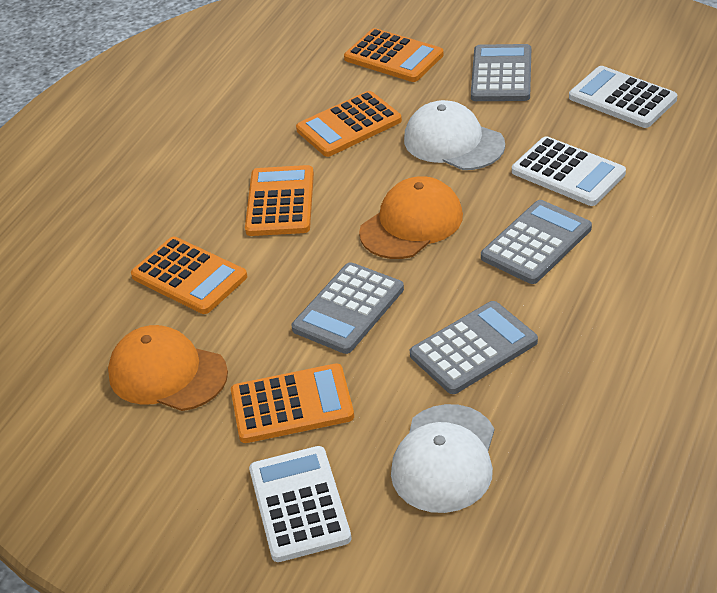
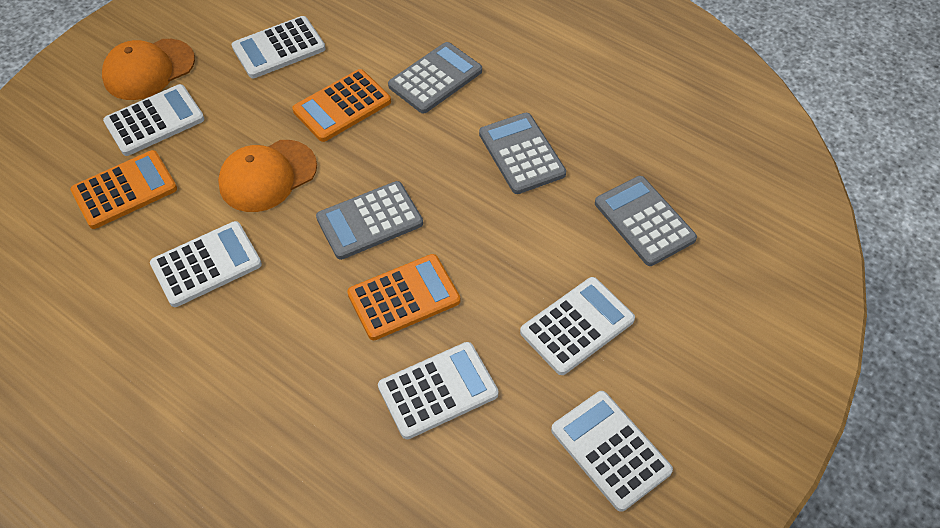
orange calculator: [131,237,247,314] [231,363,354,443] [245,165,314,236] [296,91,402,157] [344,28,444,82] = 5 -> [70,150,177,229] [292,69,391,142] [347,254,460,340] = 3
white calculator: [249,446,351,562] [512,136,626,206] [569,66,677,128] = 3 -> [103,84,204,156] [150,221,262,307] [232,16,326,78] [378,342,498,439] [520,277,635,375] [551,391,673,512] = 6
white cap: [391,404,494,513] [404,100,505,170] = 2 -> none = 0

